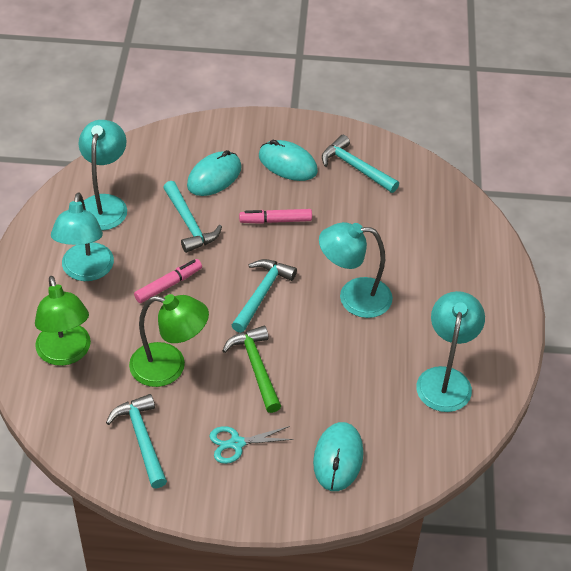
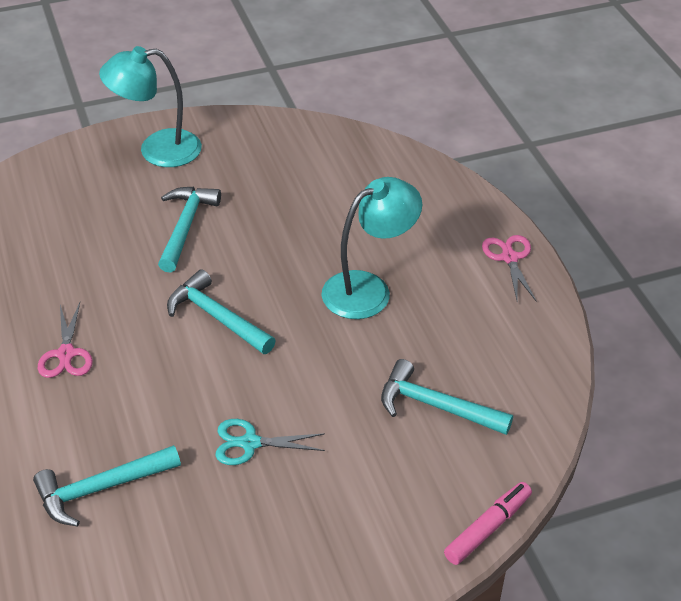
green hammer: [222,326,281,413] = 1 -> none = 0
green lamp: [35,276,91,366] [129,294,209,387] = 2 -> none = 0
pink marker: [134,259,202,303] [239,209,312,224] = 2 -> [444,482,532,565] = 1
pink scissors: none = 0 -> [38,303,93,378] [482,235,536,301] = 2
turquoise lamp: [51,192,114,281] [78,120,127,230] [319,222,393,318] [416,291,485,412] = 4 -> [99,46,202,167] [322,177,422,319] = 2
turquoise mouse: [187,150,242,196] [259,140,318,181] [313,422,363,491] = 3 -> none = 0

